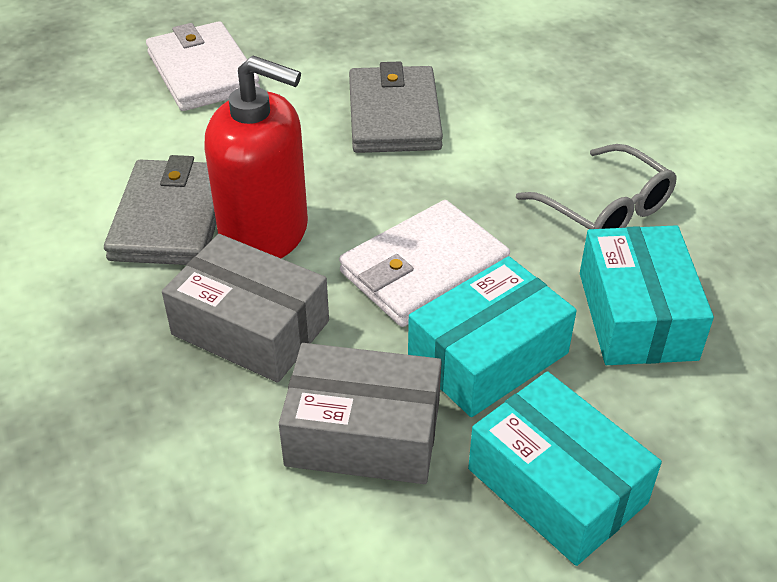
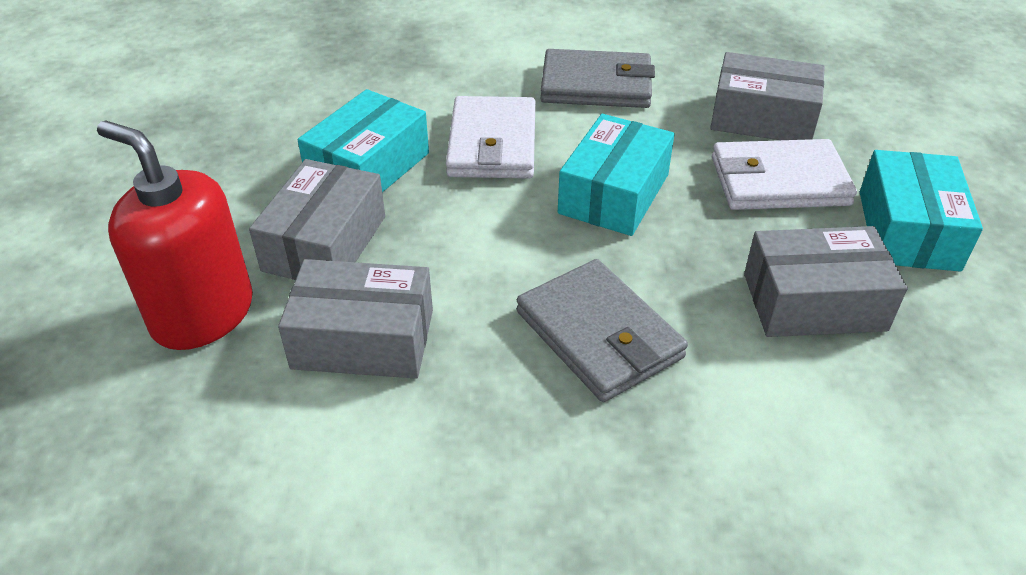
grey box: [162,234,329,383] [279,343,442,484] = 2 -> [249,159,385,280] [278,259,433,379] [710,52,825,140] [744,226,908,337] = 4
grey glasses: [516,144,677,229] = 1 -> none = 0

